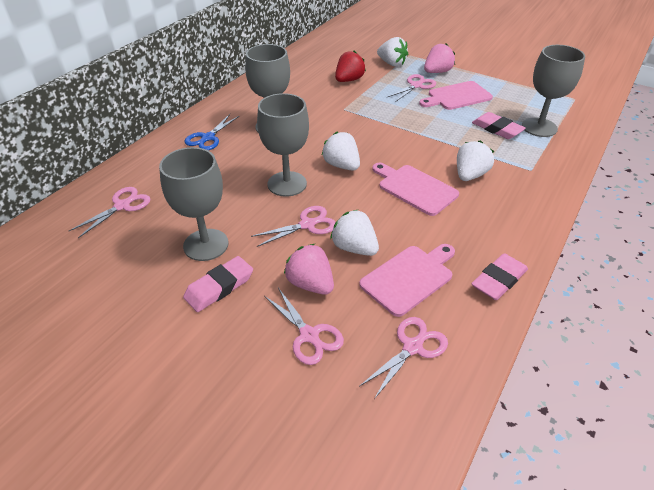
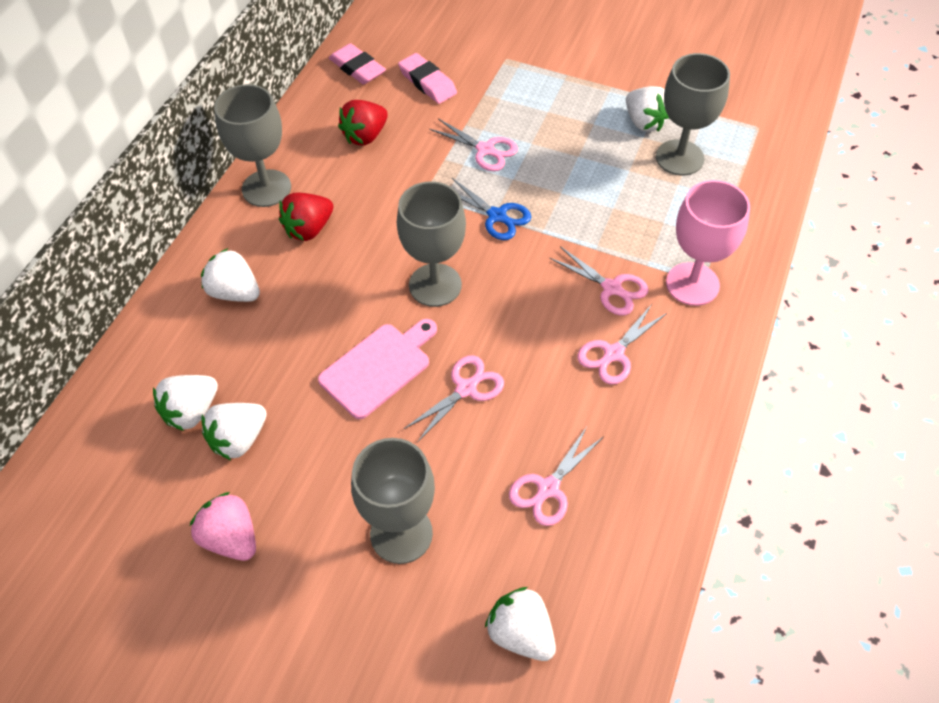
pink cutting board: [359,244,455,317] [372,163,459,216] [419,81,493,110] = 3 -> [318,319,437,419] = 1
pink eraser: [183,256,253,312] [471,253,528,300] [472,112,526,139] = 3 -> [329,43,386,85] [398,53,457,104] = 2
pink goblet: none = 0 -> [666,180,750,306] = 1
pink strawberry: [284,244,334,295] [424,43,455,73] = 2 -> [190,492,256,561] = 1
red strawberry: [335,51,366,82] = 1 -> [279,192,333,241] [338,100,388,146] = 2
white strawberry: [322,131,360,170] [330,210,379,256] [377,37,408,67] [457,140,495,181] = 4 -> [153,375,218,431] [201,248,260,302] [202,403,267,460] [485,587,556,661] [626,86,669,132] = 5

